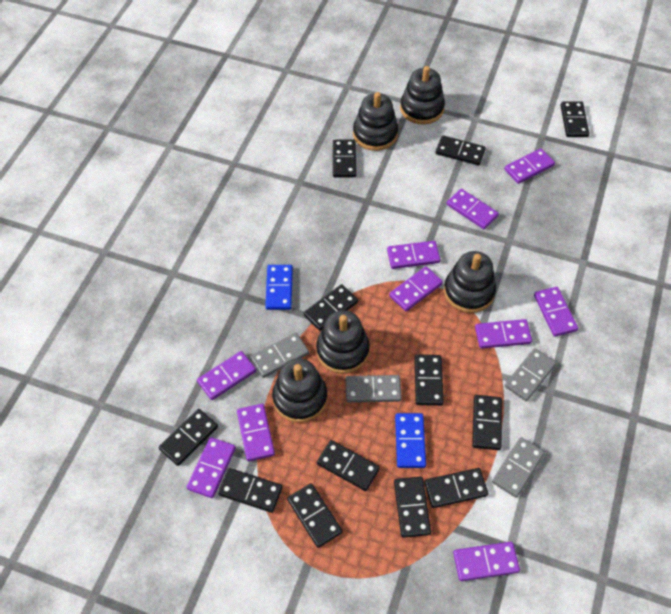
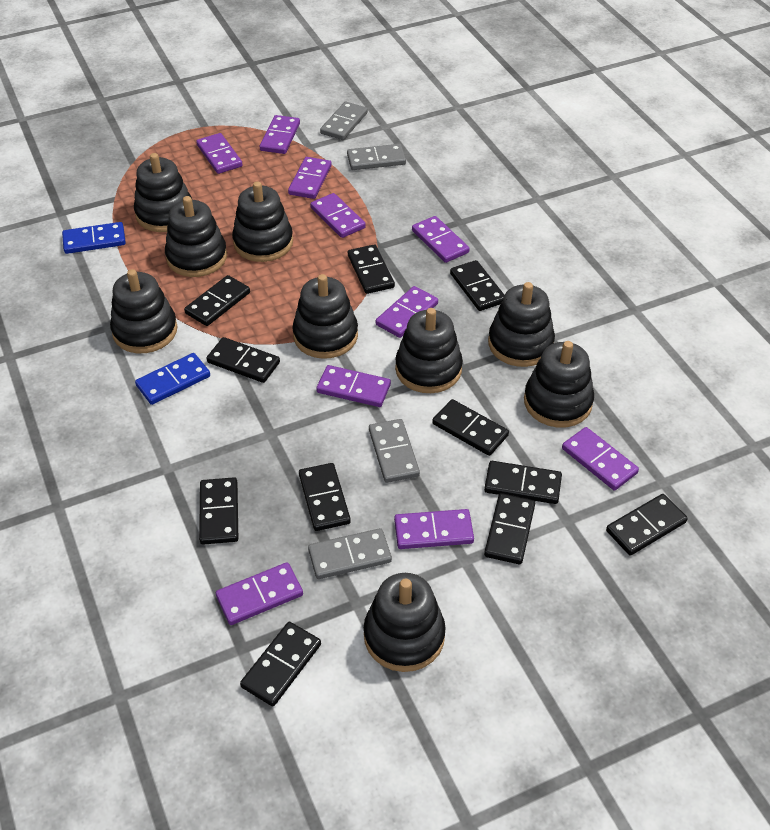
black domino: [159,409,218,466] [218,468,283,513] [287,483,342,548] [304,284,358,331] [317,440,380,491] [333,140,356,177] [394,477,431,538] [414,354,444,406] [424,468,488,508] [435,135,486,165] [472,395,502,450] [561,101,589,137] = 12 -> [184,275,250,326] [199,477,238,545] [207,337,280,383] [240,622,321,706] [299,463,351,531] [348,244,395,294] [432,399,509,456] [450,260,505,311] [484,461,562,504] [484,493,535,564] [606,494,688,556] = 11
black stacking toy: [272,358,328,423] [316,310,370,374] [353,92,398,151] [400,66,445,124] [444,251,496,313] = 5 -> [110,269,178,353] [134,153,192,232] [165,196,227,277] [232,181,293,262] [292,274,358,359] [364,573,446,672] [395,308,463,393] [488,282,555,367] [524,341,594,427] = 9

